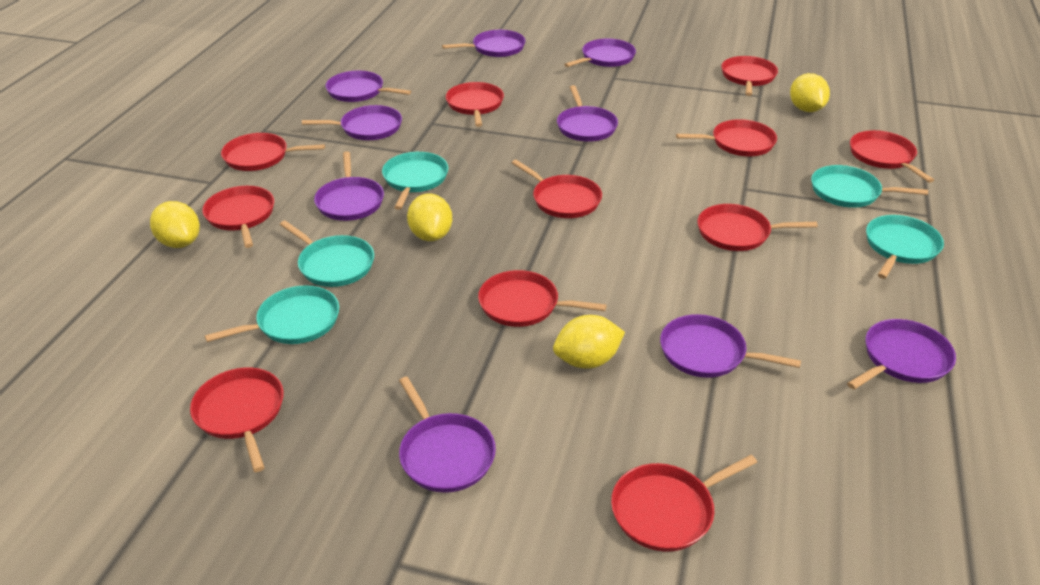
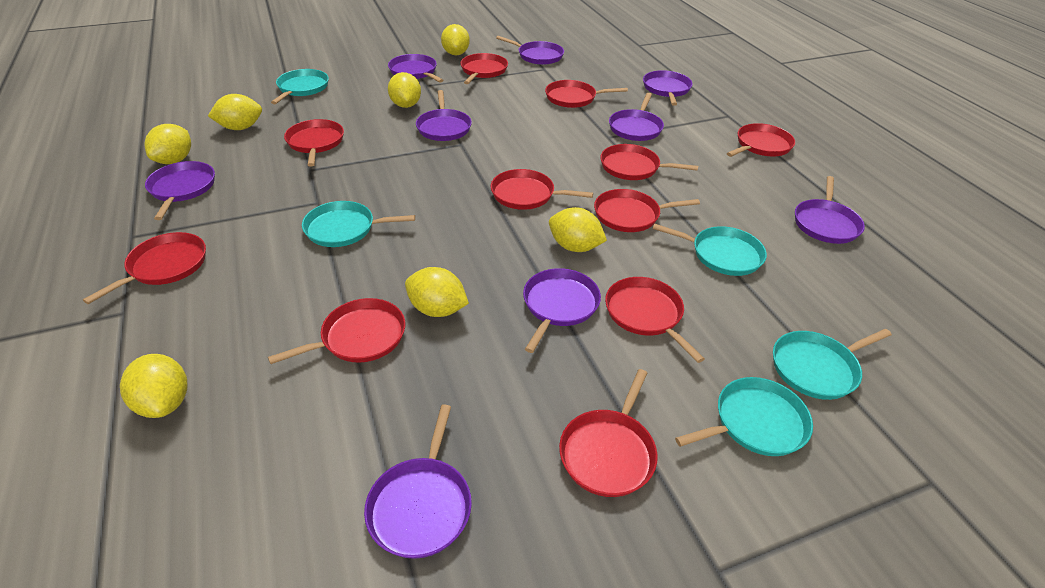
yellow lemon: [150,201,200,248] [407,194,452,241] [553,315,625,369] [790,73,830,112] = 4 -> [120,354,187,418] [144,124,191,164] [208,94,262,130] [388,72,421,108] [405,267,469,317] [441,24,470,55] [549,207,607,252] = 7

